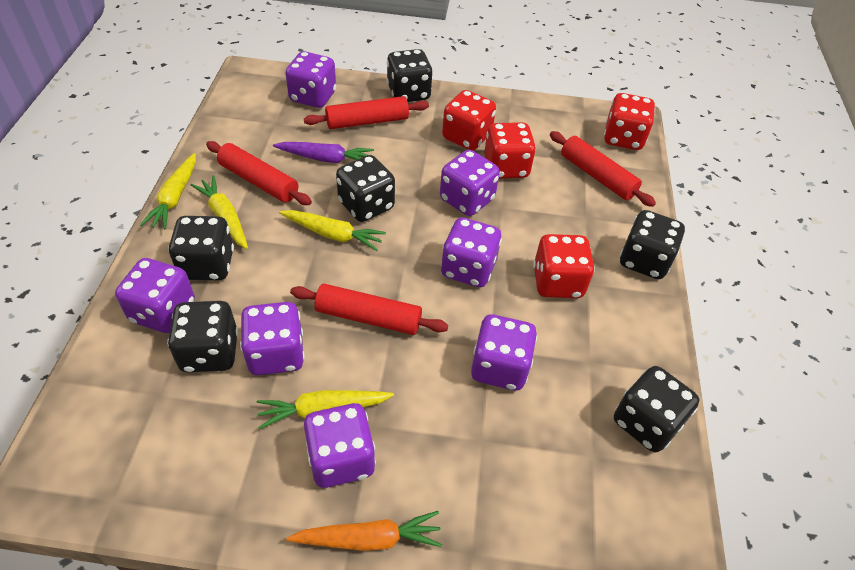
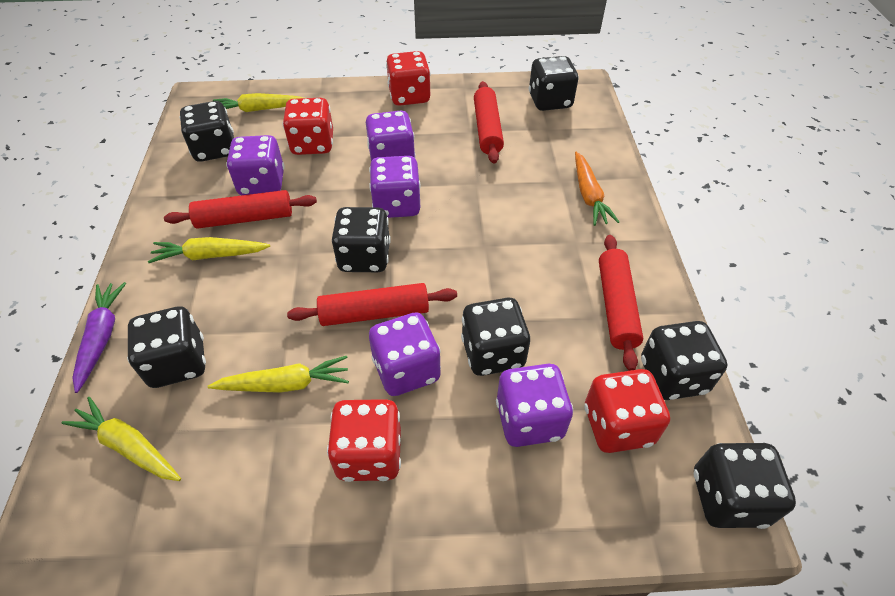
black dice: [167,301,238,373] [168,216,234,280] [336,155,395,222] [387,49,432,102] [614,366,699,452] [620,210,685,279] = 6 -> [127,306,206,388] [179,101,234,162] [332,207,391,272] [461,298,530,376] [529,56,579,111] [641,321,727,400] [694,443,796,529] = 7
purple dice: [115,258,195,333] [240,302,305,375] [285,51,336,108] [304,403,376,488] [440,150,500,216] [441,217,502,287] [471,314,537,391] = 7 -> [226,135,285,195] [366,111,416,161] [369,156,420,218] [369,312,441,396] [496,364,573,447] = 5

